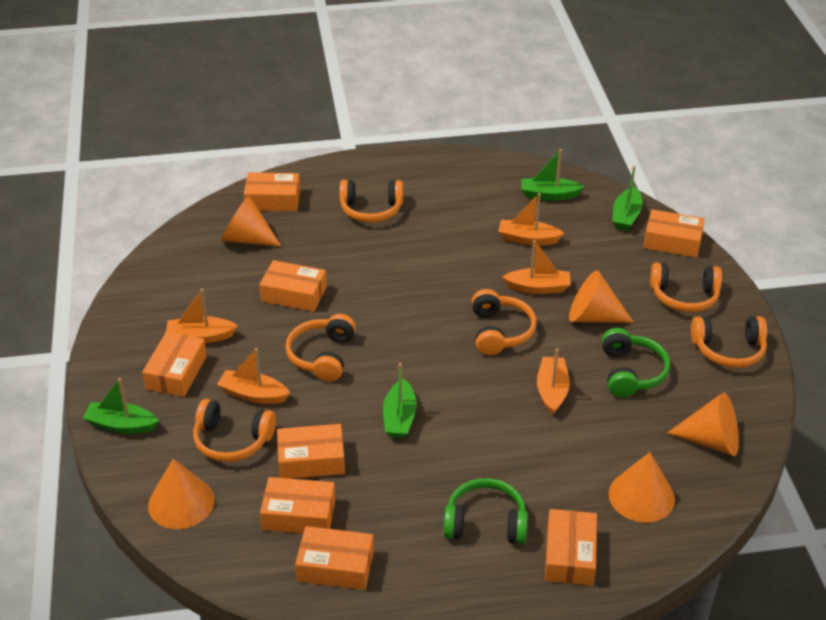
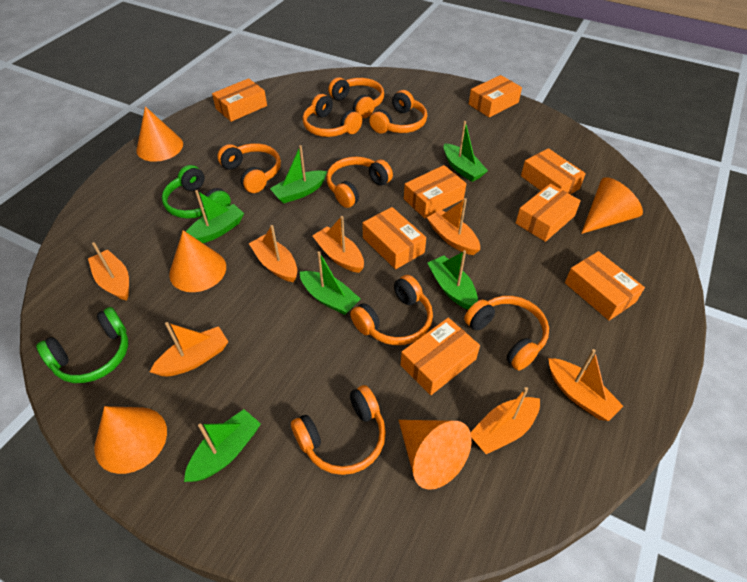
green boat: [83,378,159,434] [383,363,417,438] [521,149,584,201] [612,166,643,231] = 4 -> [184,409,261,482] [186,190,244,243] [270,145,327,204] [300,251,361,315] [428,250,478,310] [444,121,488,182] = 6
orange boat: [166,289,238,343] [217,348,290,404] [498,193,564,245] [502,240,571,294] [537,349,570,415] = 5 -> [88,242,129,301] [150,322,228,376] [249,225,297,282] [312,216,364,273] [427,198,480,255] [470,387,540,454] [548,349,623,421] = 7
orange headphones: [193,399,276,462] [285,314,356,382] [340,180,403,223] [472,289,537,355] [650,263,722,312] [691,316,767,368] = 6 -> [217,143,281,193] [291,385,386,475] [303,94,362,137] [326,156,393,208] [328,77,384,118] [350,275,433,345] [369,90,427,134] [464,296,549,371] = 8

